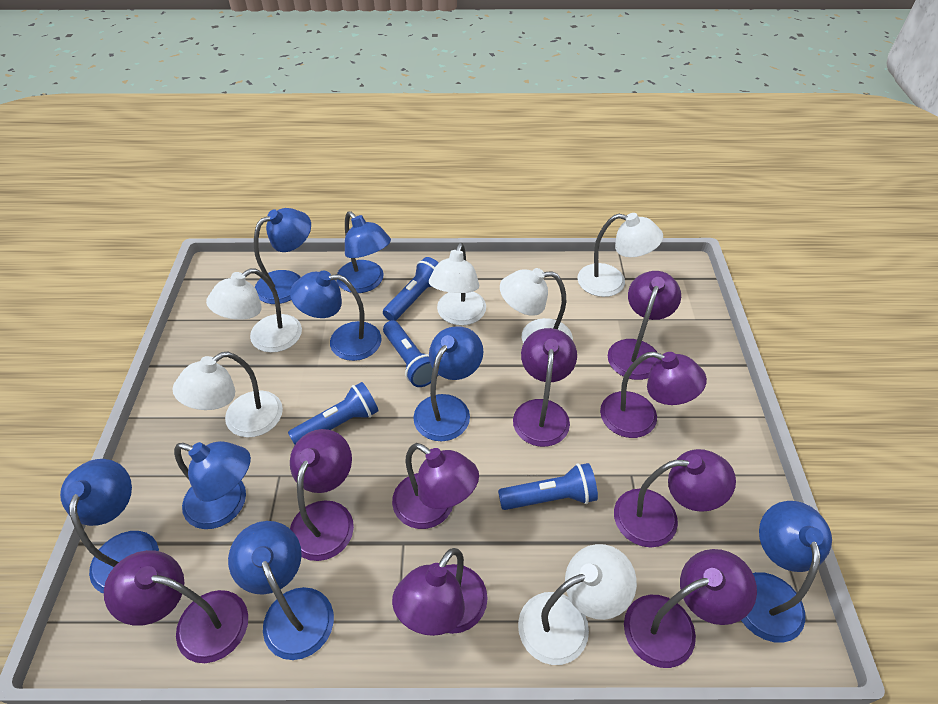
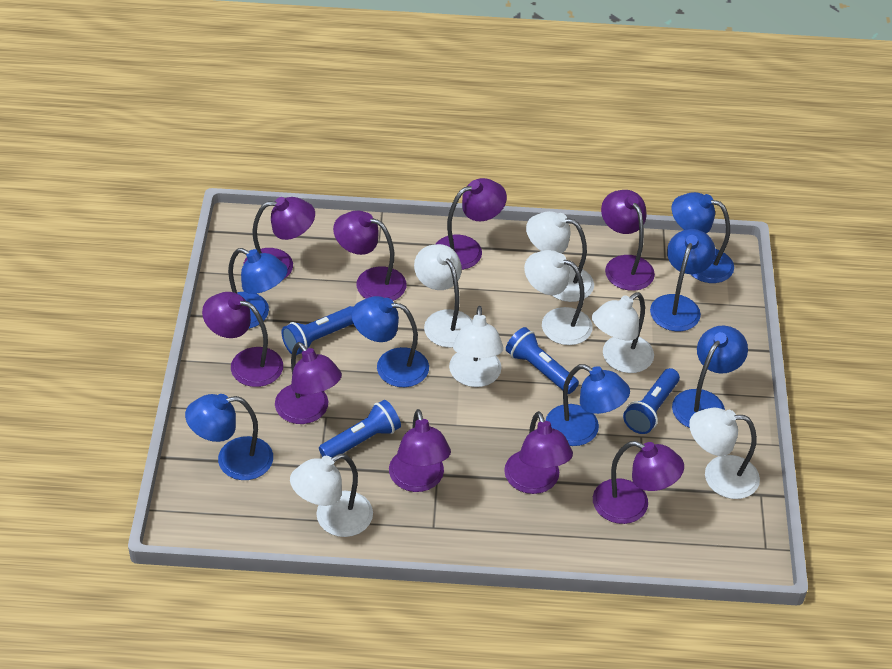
blue lamp: [60,459,159,593] [174,441,251,529] [228,521,334,660] [254,208,311,304] [290,271,382,361] [337,211,391,293] [413,326,484,441] [741,501,832,643] = 8 -> [185,394,273,480] [228,248,288,329] [352,296,429,387] [546,364,630,446] [650,229,716,331] [672,192,734,283] [672,326,748,428] = 7
white lamp: [173,352,283,437] [206,268,302,353] [429,242,486,326] [500,268,573,344] [518,544,637,665] [577,213,663,297] = 6 -> [290,454,373,537] [414,244,473,348] [449,306,504,387] [524,250,593,345] [526,211,594,302] [592,292,654,373] [689,408,760,499] = 7

